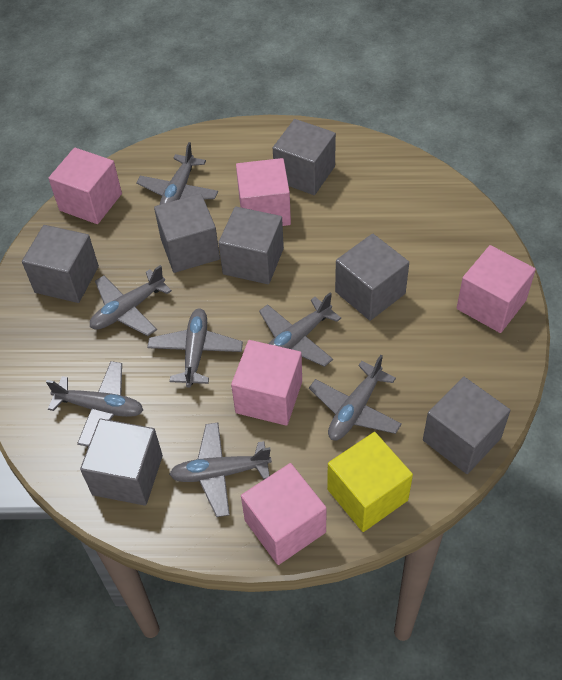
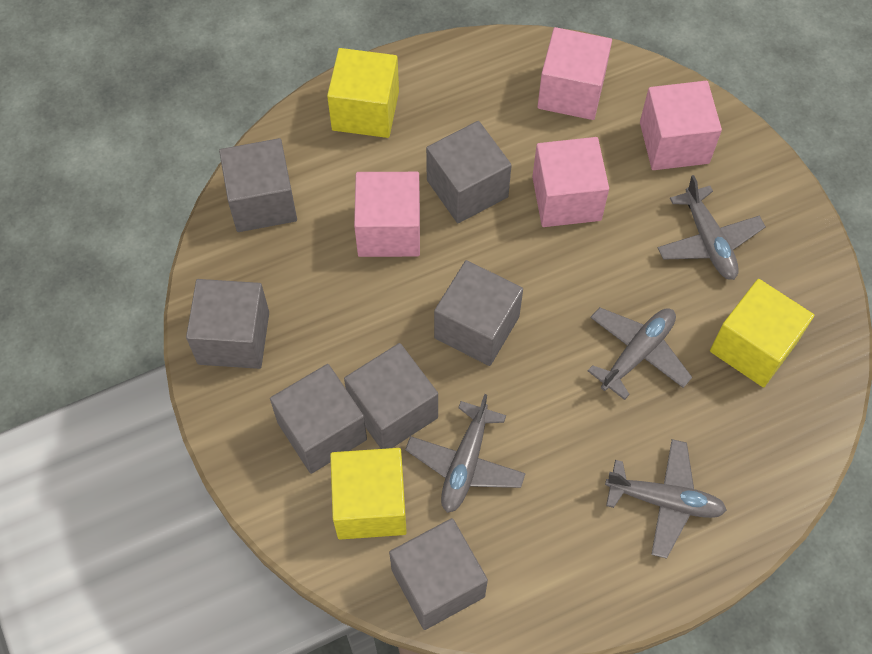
grey plane: [46,361,143,447] [90,265,172,336] [136,142,218,205] [147,308,243,388] [169,422,272,517] [259,293,341,367] [309,355,402,440] = 7 -> [405,394,526,513] [588,307,692,400] [605,439,727,559] [658,175,766,280] = 4
pink cube: [48,148,122,224] [231,340,302,426] [236,158,291,226] [241,463,327,565] [457,245,536,333] = 5 -> [354,172,420,257] [532,137,609,227] [537,27,612,120] [640,81,722,170] = 4
yellow cube: [327,432,413,532] = 1 -> [327,48,399,138] [330,448,407,540] [710,279,814,387] = 3

